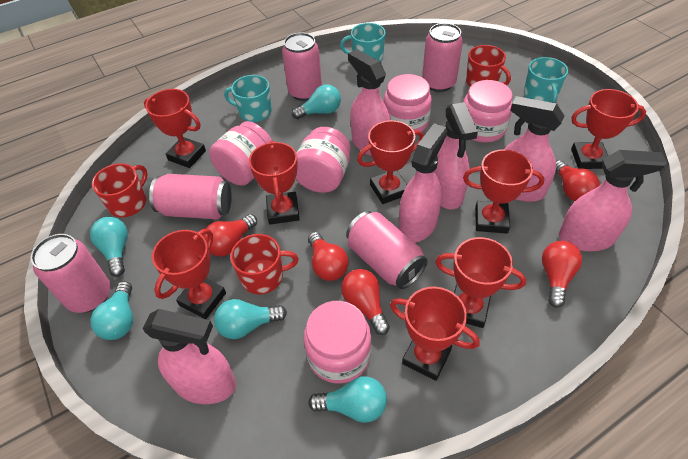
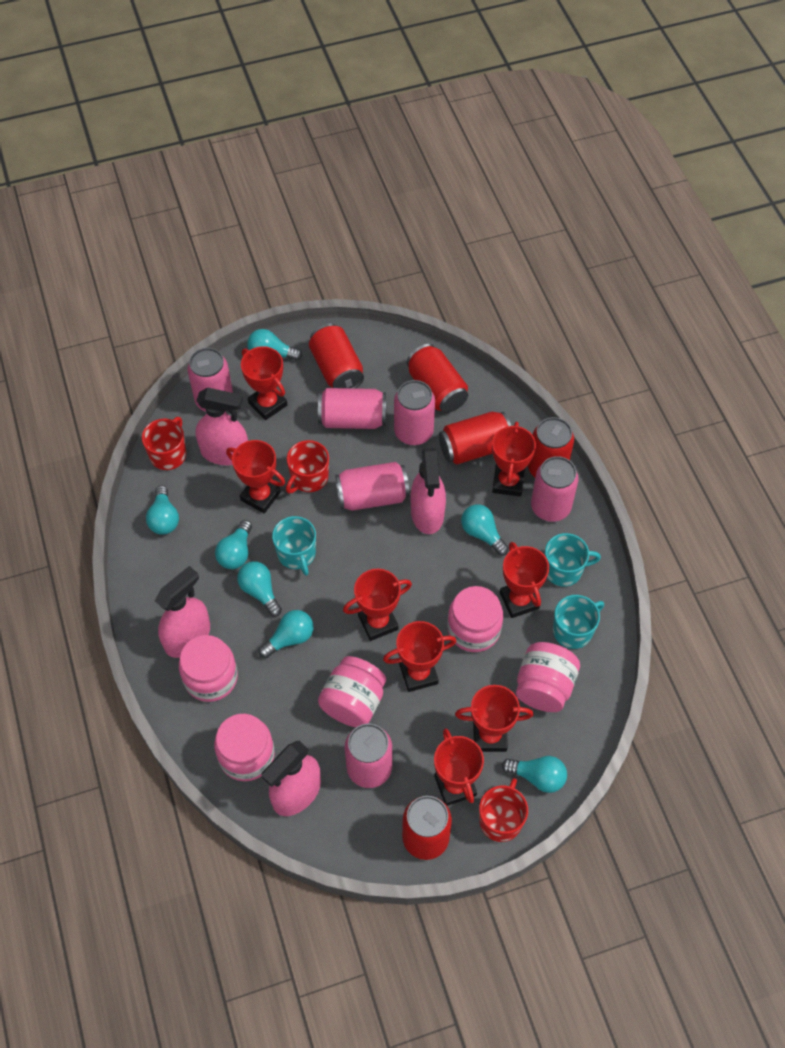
pink can: [31,234,111,313] [149,174,232,219] [282,32,322,101] [346,211,428,289] [422,23,463,92] = 5 -> [187,348,233,412] [318,388,386,429] [335,462,409,511] [345,724,392,788] [394,380,435,445] [531,456,579,522] = 6
pink spray bottle: [143,309,236,404] [348,49,391,156] [399,123,447,243] [434,102,478,209] [504,96,564,202] [559,150,667,251] = 6 -> [155,566,210,658] [195,388,248,465] [262,741,321,816] [411,448,446,534] = 4
red can: none = 0 -> [309,324,364,388] [402,796,452,860] [407,344,468,413] [439,412,511,465] [528,417,574,478] = 5
red light bulb: [202,214,257,257] [308,232,349,281] [341,269,390,335] [542,241,582,308] [555,160,600,201] = 5 -> none = 0
turquoise light bulb: [90,217,128,277] [91,281,133,340] [214,299,287,339] [292,84,341,119] [308,376,387,423] = 5 -> [146,486,179,535] [215,520,252,569] [237,561,282,617] [247,329,302,361] [258,610,314,658] [461,504,509,556] [502,756,567,793] = 7

